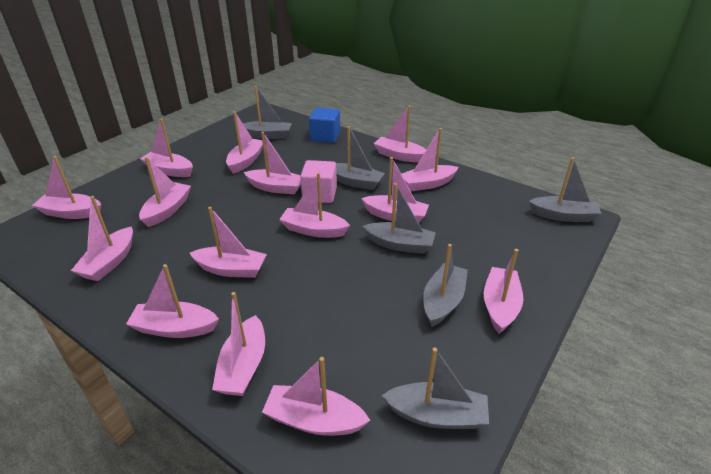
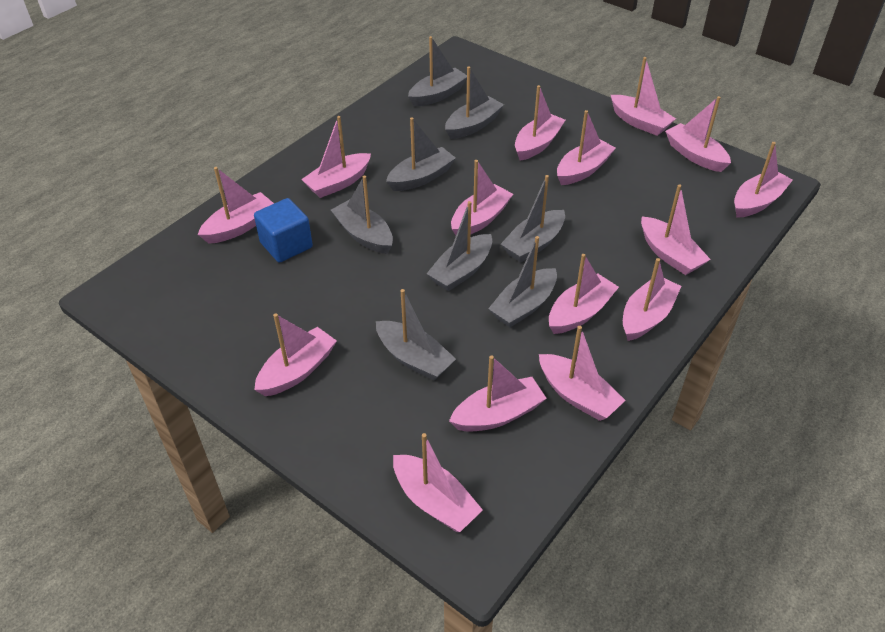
grey boat: [243,86,292,139] [336,126,385,190] [363,183,436,254] [382,348,489,429] [423,244,468,327] [529,157,601,222] = 6 -> [331,176,393,254] [376,289,456,381] [386,118,456,191] [408,36,467,106] [427,201,492,291] [445,66,504,139] [488,236,557,327] [501,175,565,263] = 8
pink cube: [300,160,337,203] = 1 -> none = 0

